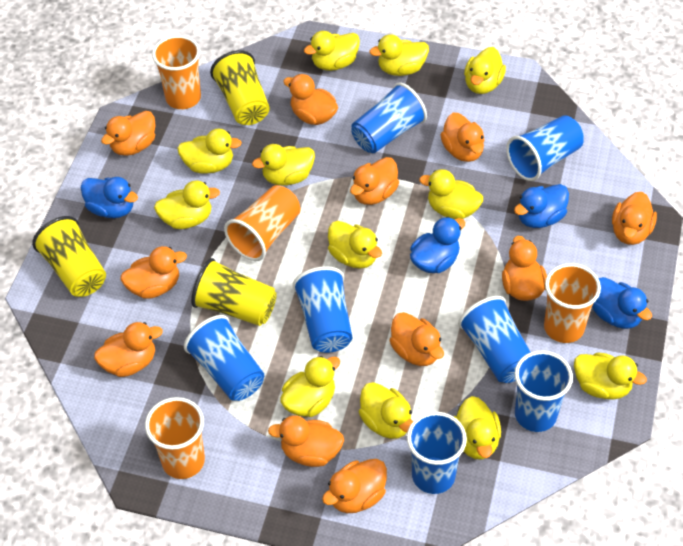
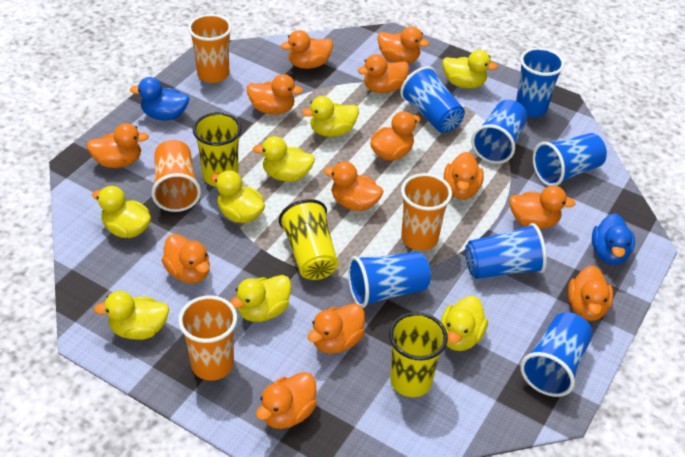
blue duck: [81,177,138,218] [410,217,465,273] [514,184,569,228] [592,277,652,329] = 4 -> [130,77,189,120] [592,213,635,265] = 2
orange duck: [94,322,163,377] [101,111,156,156] [120,246,187,299] [268,415,344,467] [283,74,338,125] [322,459,387,513] [350,157,399,205] [389,312,444,366] [440,112,484,162] [502,236,547,301] [612,192,657,245] = 11 -> [86,123,149,168] [162,234,210,283] [247,74,303,114] [256,372,317,429] [281,30,333,69] [307,303,365,354] [324,162,383,211] [358,54,409,93] [370,111,420,161] [377,26,429,63] [444,152,484,199] [509,186,576,229] [568,265,613,321] = 13
yellow duck: [154,180,220,229] [177,128,242,174] [252,144,315,186] [280,356,340,417] [304,31,360,71] [328,221,382,269] [359,382,413,439] [369,34,429,76] [419,169,483,220] [454,396,501,460] [464,47,506,94] [574,353,647,400] = 12 -> [92,186,151,238] [94,291,169,340] [211,170,265,223] [230,275,291,322] [253,136,315,182] [302,96,359,137] [440,296,488,351] [442,50,498,88] = 8

